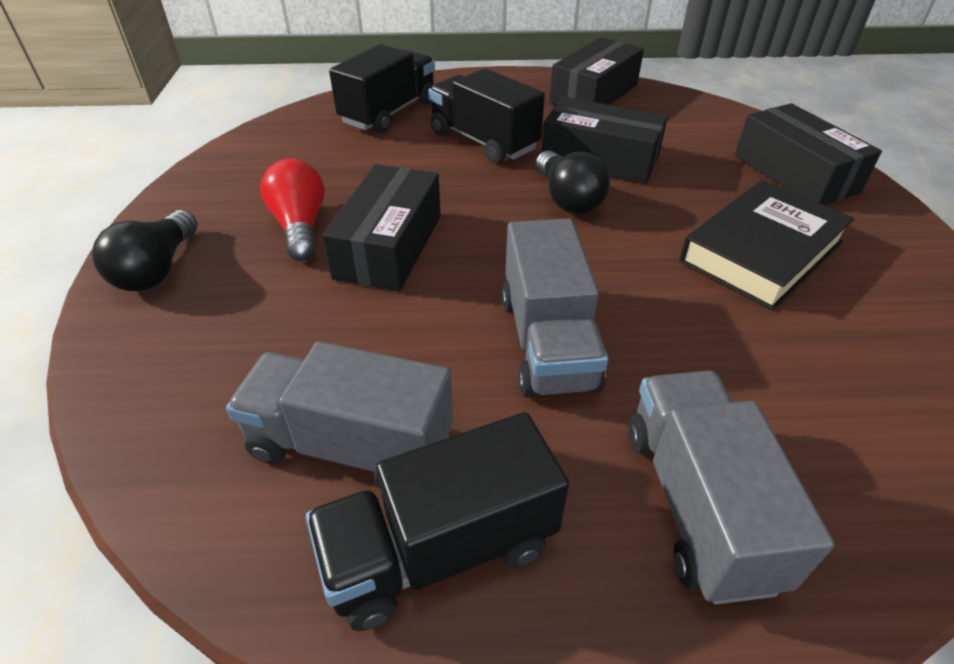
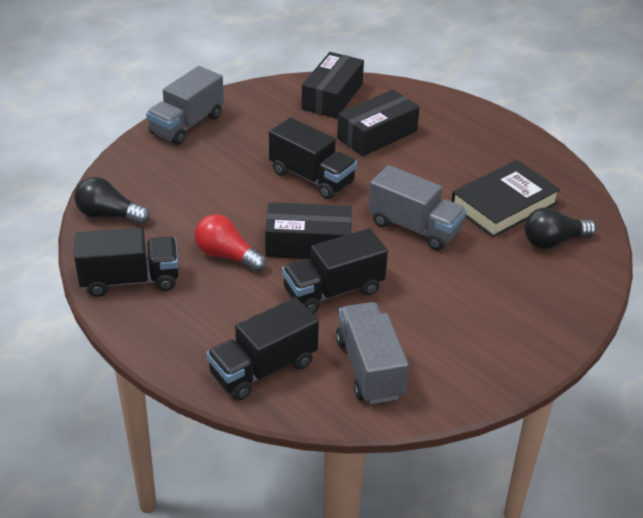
black box: [322,164,441,292] [542,97,668,184] [549,37,644,105] [735,103,882,206] = 4 -> [265,202,352,259] [301,52,364,118] [337,89,420,156] = 3
black truck: [306,412,569,631] [329,44,435,133] [429,68,545,164] = 3 -> [74,228,179,297] [206,297,319,400] [269,117,357,199] [282,228,388,314] = 4

